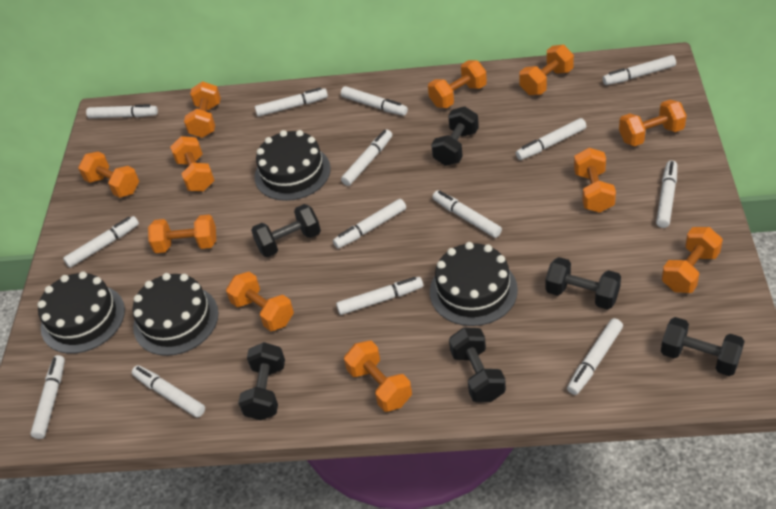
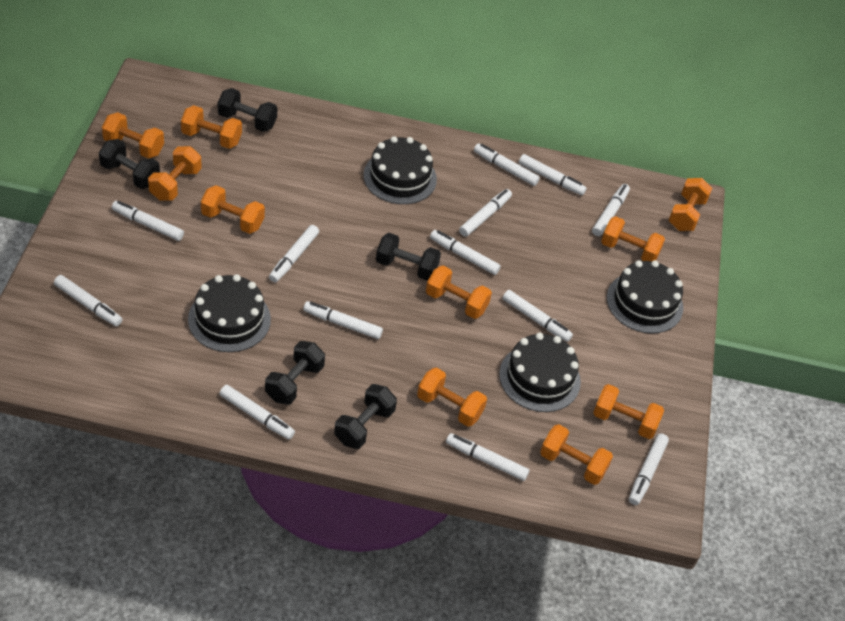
black dumbbell: [238,342,285,420] [251,204,321,257] [431,106,479,166] [449,327,506,402] [545,257,621,310] [661,317,745,376] = 6 -> [99,139,160,189] [218,88,277,132] [265,341,325,405] [334,384,397,449] [376,233,441,281] = 5
orange dumbbell: [78,152,139,198] [148,215,216,253] [170,136,215,191] [184,81,221,138] [226,272,294,331] [344,341,412,412] [428,60,487,108] [519,45,574,95] [574,148,616,213] [619,100,687,146] [662,227,723,293] = 11 -> [102,112,164,159] [148,146,202,201] [181,105,242,149] [201,185,265,234] [417,367,487,427] [426,266,492,319] [540,424,613,485] [593,384,664,439] [601,216,665,261] [668,178,712,231] = 10
white marker: [30,355,65,439] [63,216,139,268] [86,104,158,118] [132,365,205,418] [255,87,328,117] [333,199,406,249] [336,277,423,315] [341,86,408,116] [341,129,392,186] [432,190,502,238] [516,118,586,160] [567,318,623,395] [603,55,676,85] [656,160,677,228] = 14 -> [54,275,122,326] [112,201,184,241] [220,385,295,440] [269,225,319,282] [303,301,383,339] [430,230,501,275] [446,433,530,481] [459,189,512,237] [474,144,540,186] [502,290,573,342] [519,154,586,195] [592,184,630,236] [629,434,669,505] = 13

